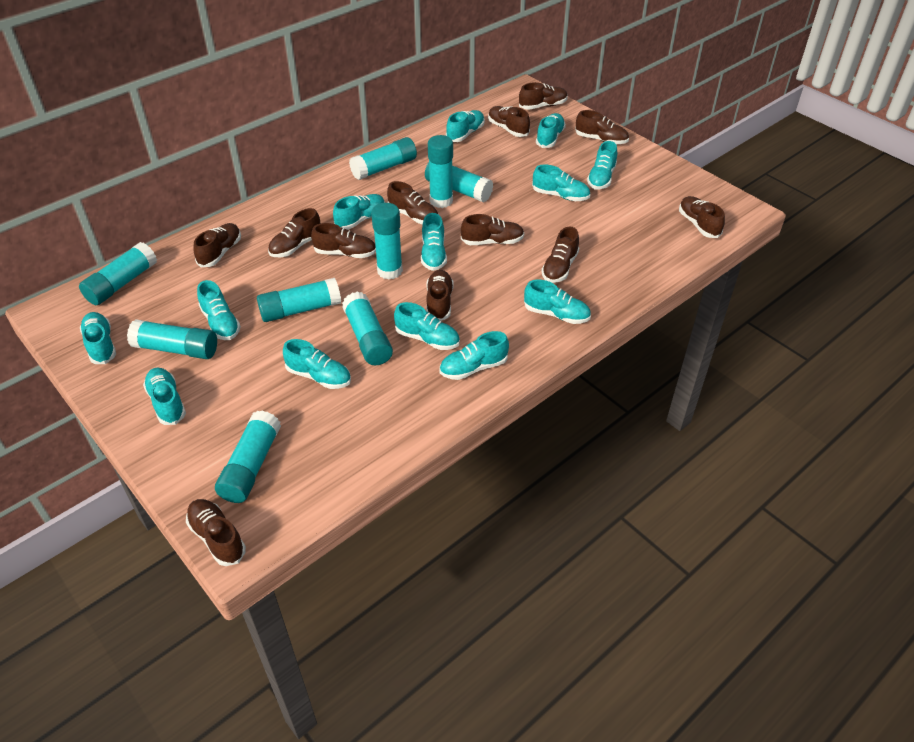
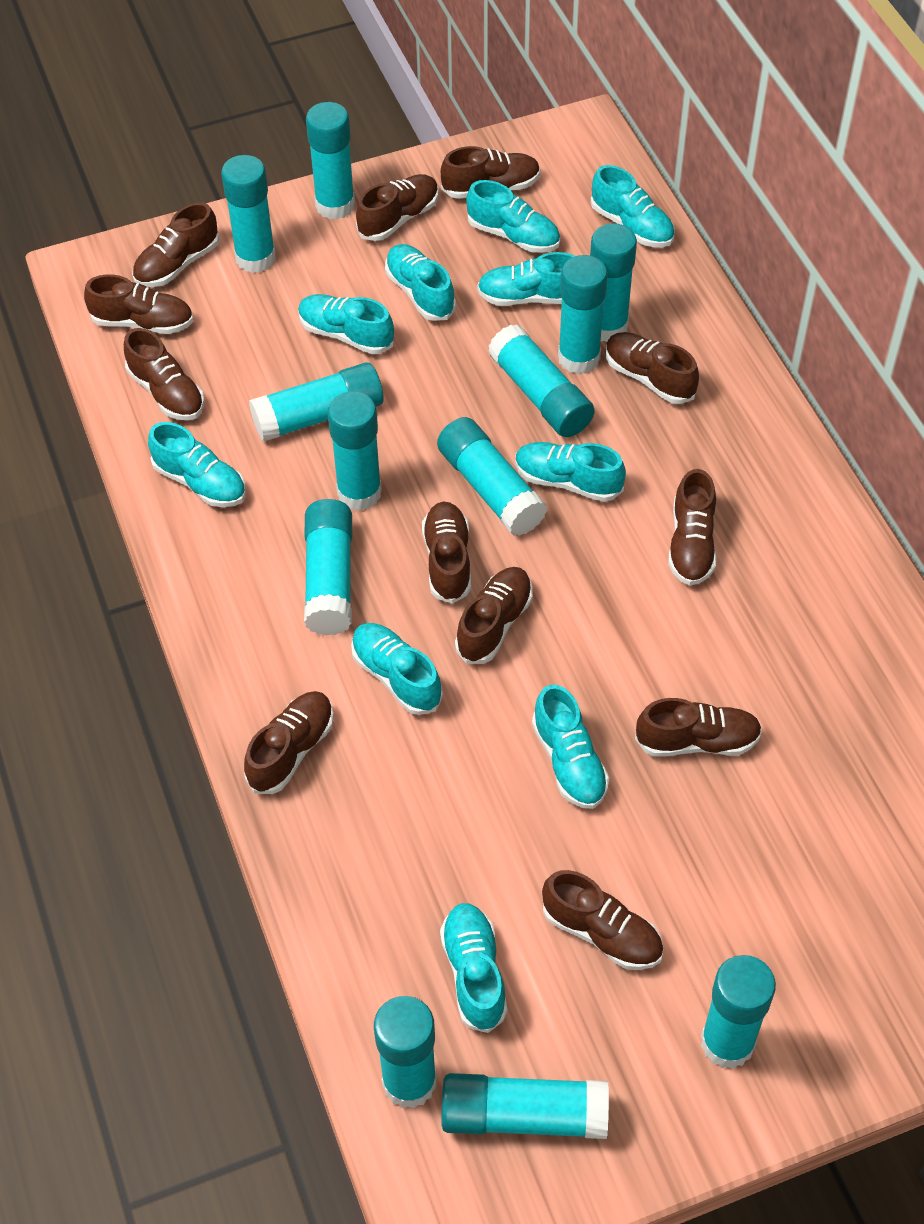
turquoise glue stick: [79,242,157,305] [127,319,217,359] [215,411,281,503] [257,278,341,322] [342,292,393,365] [349,137,417,180] [371,203,403,279] [425,162,493,203] [428,135,453,208] = 9 -> [221,155,276,273] [249,363,384,442] [304,499,352,636] [306,102,355,220] [328,391,382,511] [374,996,437,1109] [437,417,547,536] [441,1073,609,1139] [488,324,595,437] [558,255,608,374] [590,223,637,342] [701,955,776,1069] = 12
turquoise shoe: [80,312,116,364] [143,367,186,425] [197,280,241,340] [283,339,351,389] [333,194,385,230] [394,302,460,350] [421,213,447,271] [439,331,509,380] [446,110,485,142] [524,280,591,324] [532,165,590,201] [536,113,566,148] [587,141,617,189] = 13 -> [148,422,246,507] [298,294,394,354] [351,623,443,715] [385,244,456,321] [440,903,508,1033] [466,180,560,253] [477,252,575,306] [515,442,626,502] [532,684,609,809] [591,165,675,247] = 10

